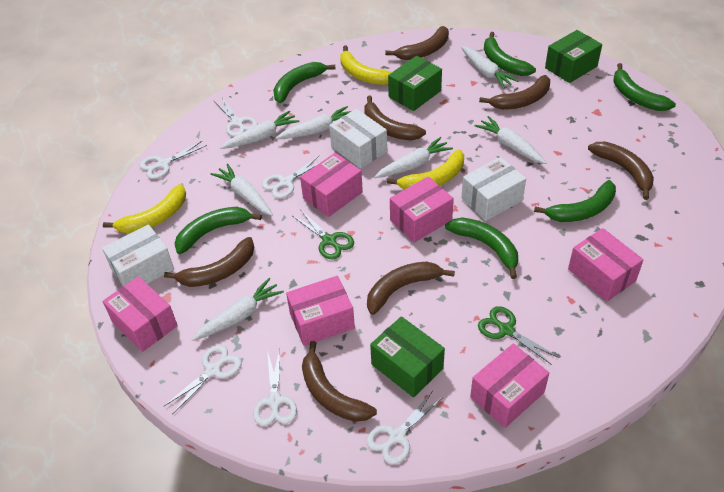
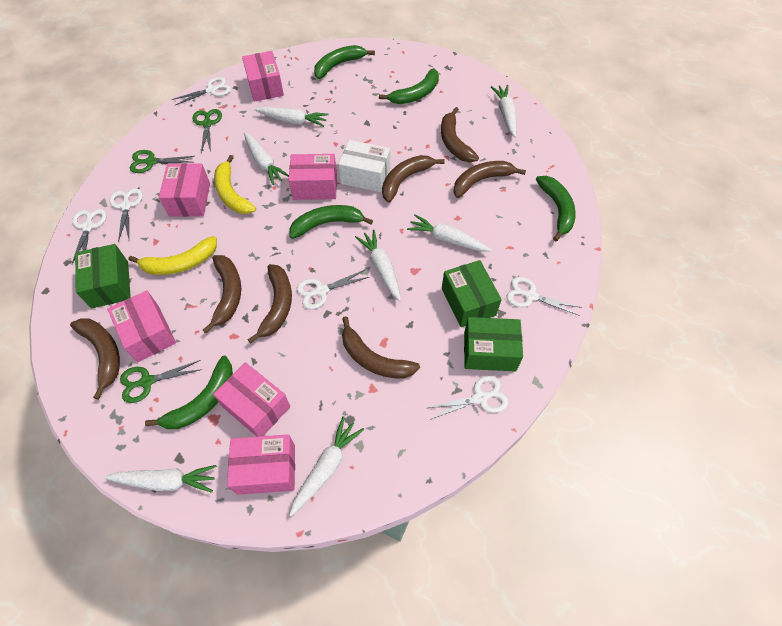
green banana: [175,207,262,254] [273,62,336,103] [445,218,518,279] [484,32,536,76] [534,180,616,222] [613,63,676,111] = 6 -> [145,356,233,429] [289,205,373,239] [314,45,375,79] [379,68,439,104] [536,176,576,241] = 5
green scissors: [293,210,354,259] [478,306,559,365] = 2 -> [120,360,202,403] [130,150,194,173] [193,109,222,152] = 3
white box: [102,224,174,286] [329,109,387,169] [461,157,526,221] = 3 -> [338,140,390,192] = 1
yellow banana: [103,184,186,234] [340,46,392,85] [387,149,464,190] = 3 -> [129,236,217,275] [214,155,256,214] = 2

